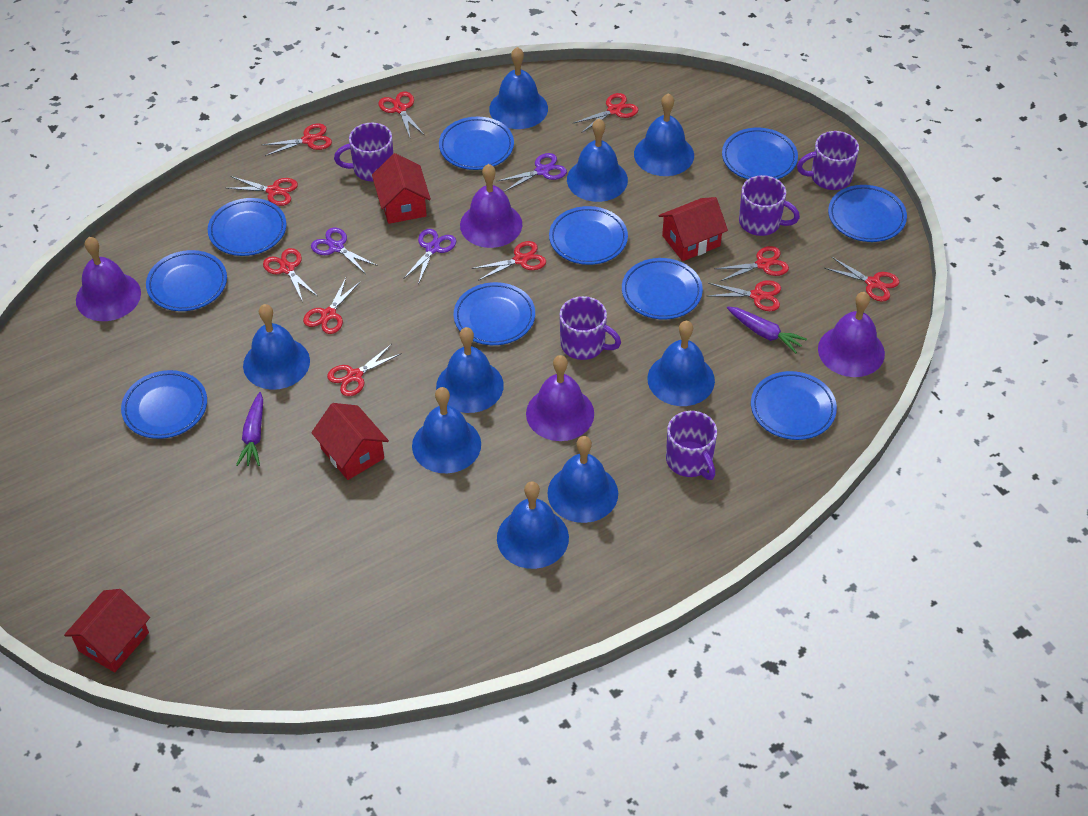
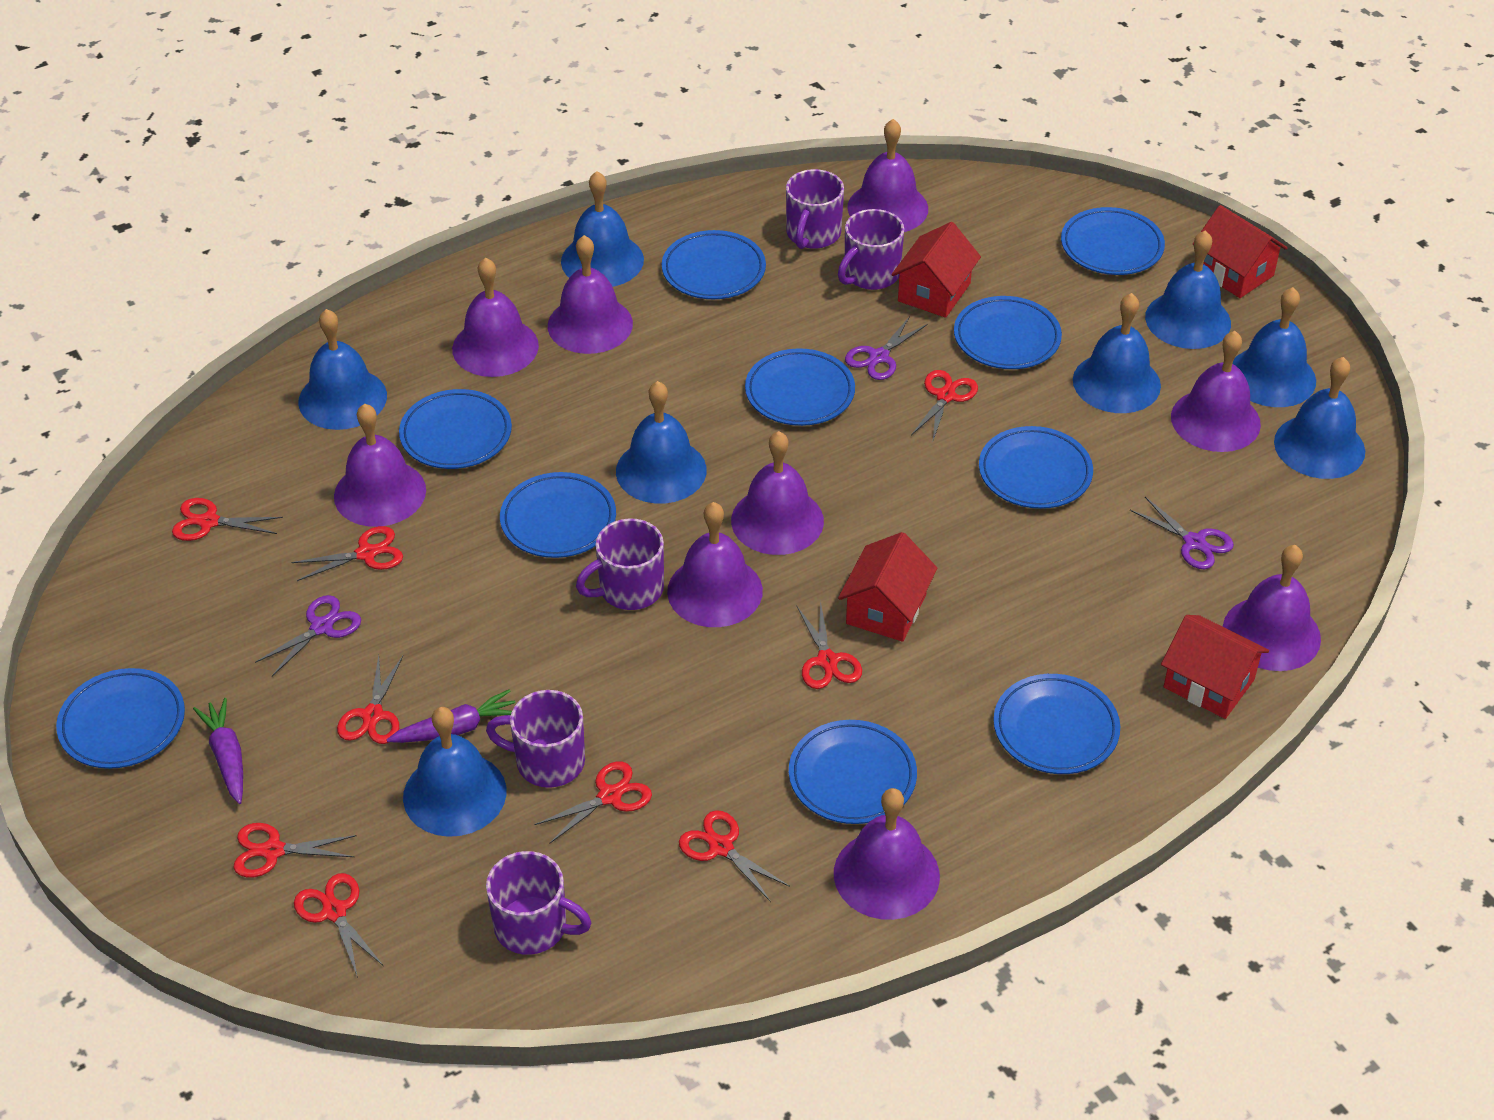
blue bell: [243,304,310,390] [412,387,481,473] [436,327,504,413] [489,47,548,129] [497,482,569,569] [547,436,618,523] [567,119,628,202] [634,93,694,176] [647,321,715,406] = 9 -> [298,309,387,430] [403,707,506,837] [561,171,644,287] [616,381,707,504] [1073,293,1161,413] [1145,230,1231,349] [1232,287,1316,407] [1274,357,1365,479] = 8
purple bell: [76,237,141,321] [460,164,522,248] [526,355,594,441] [818,292,885,377] = 4 -> [334,404,426,527] [452,257,539,377] [548,235,633,354] [667,502,763,627] [731,431,824,555] [834,788,940,920] [848,119,928,232] [1171,331,1261,452] [1223,545,1321,671] = 9
red scissors: [226,176,298,206] [262,124,332,156] [263,248,317,302] [303,278,361,334] [327,344,402,396] [378,92,424,137] [472,241,546,281] [574,93,638,132] [708,280,781,311] [715,246,789,281] [824,257,899,302] = 11 -> [172,498,283,541] [234,823,357,878] [291,526,403,581] [294,873,383,978] [337,655,403,744] [535,761,652,844] [679,810,790,902] [797,600,862,689] [911,370,978,440] = 9

